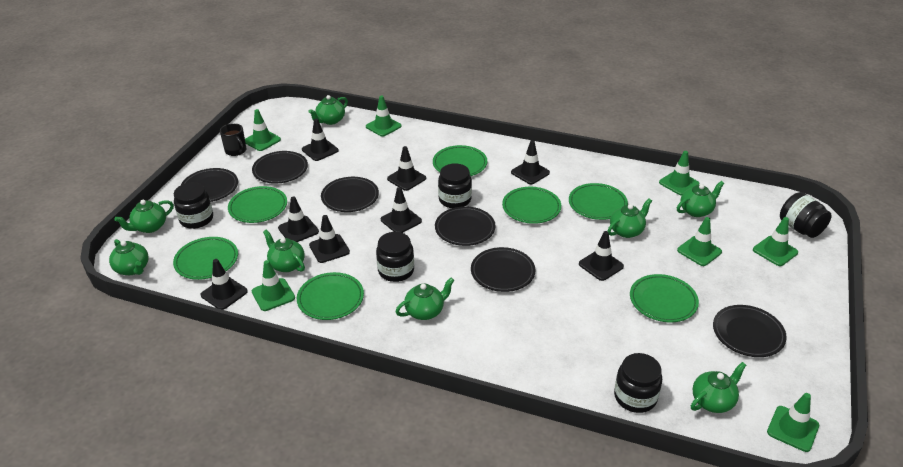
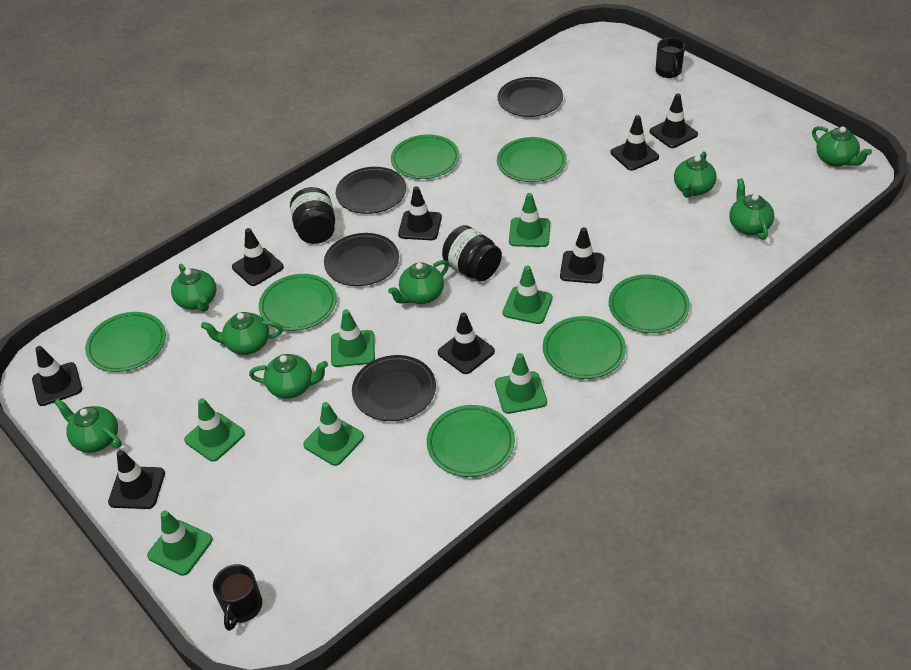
black jar: [174,182,213,229] [376,232,414,282] [438,163,472,208] [614,353,662,413] [780,192,832,238] = 5 -> [290,187,335,244] [442,225,502,281] = 2
black mug: [220,123,246,156] = 1 -> [213,564,262,631] [656,38,685,78] = 2
black plate: [181,168,238,202] [252,151,308,184] [321,177,379,212] [435,206,496,246] [471,247,536,292] [713,305,787,357] = 6 -> [324,233,399,286] [336,167,406,214] [352,355,436,421] [498,77,563,117] = 4

